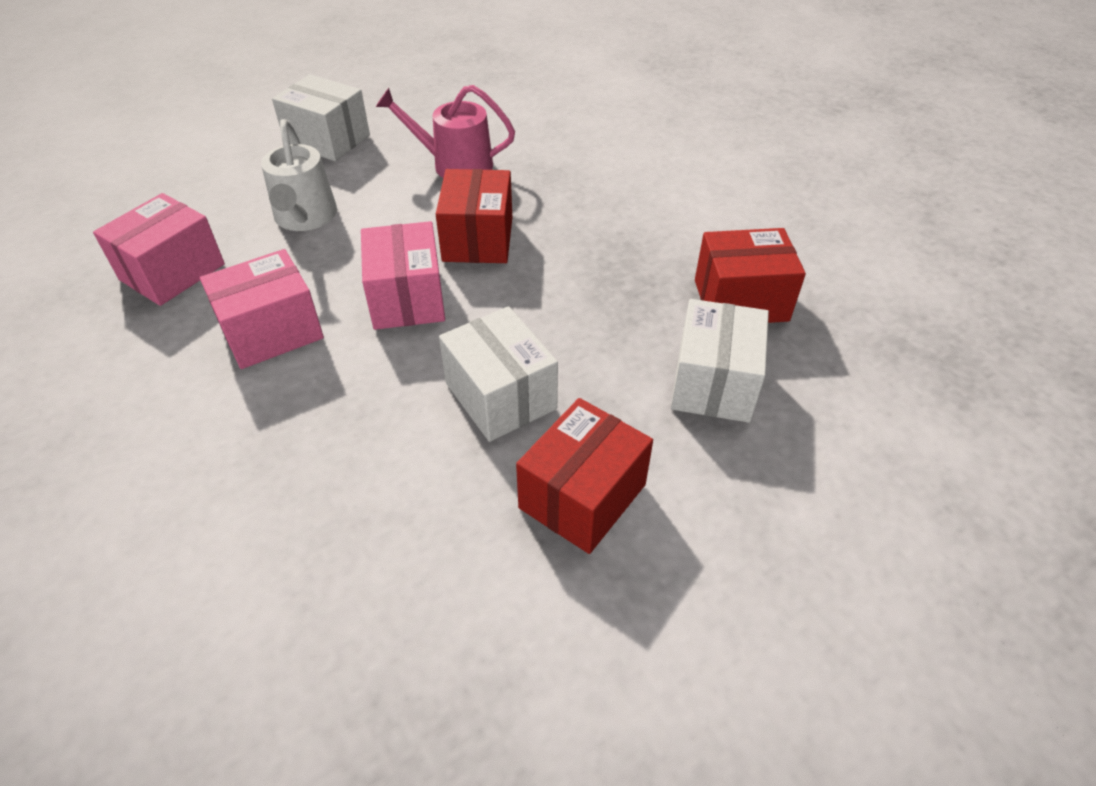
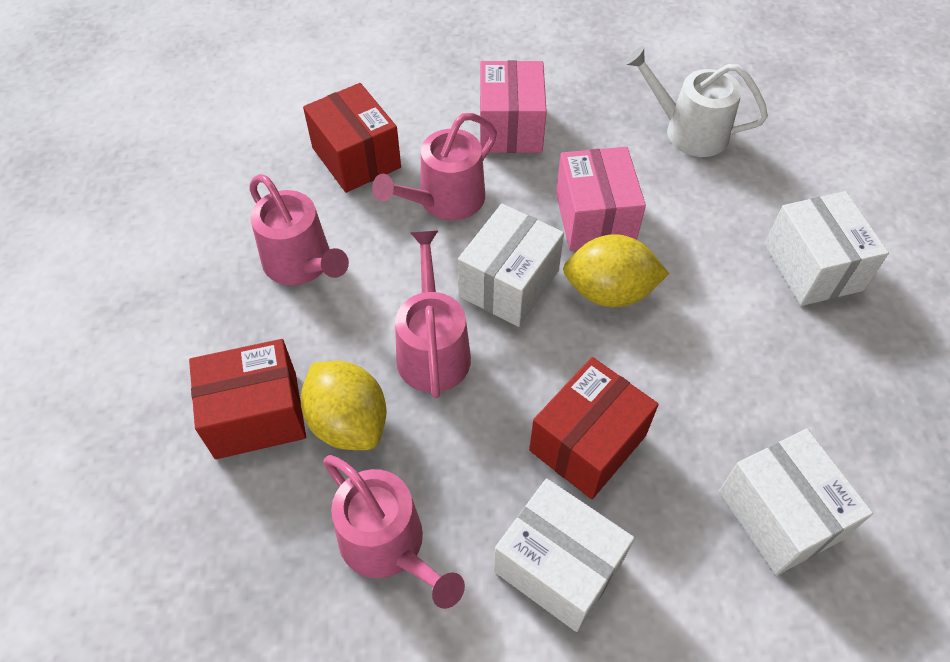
pink box: [93,193,225,306] [200,249,324,369] [361,221,445,330] = 3 -> [480,60,547,153] [556,147,646,251] = 2
pink watering can: [376,85,515,178] = 1 -> [250,174,349,285] [323,455,465,609] [372,113,497,220] [395,231,471,398] = 4
white box: [272,74,370,161] [439,306,558,442] [671,299,769,423] = 3 -> [458,204,564,327] [494,478,635,632] [719,429,873,575] [764,191,889,306] = 4
yellow lemon: none = 0 -> [300,361,387,450] [563,234,669,307] = 2

